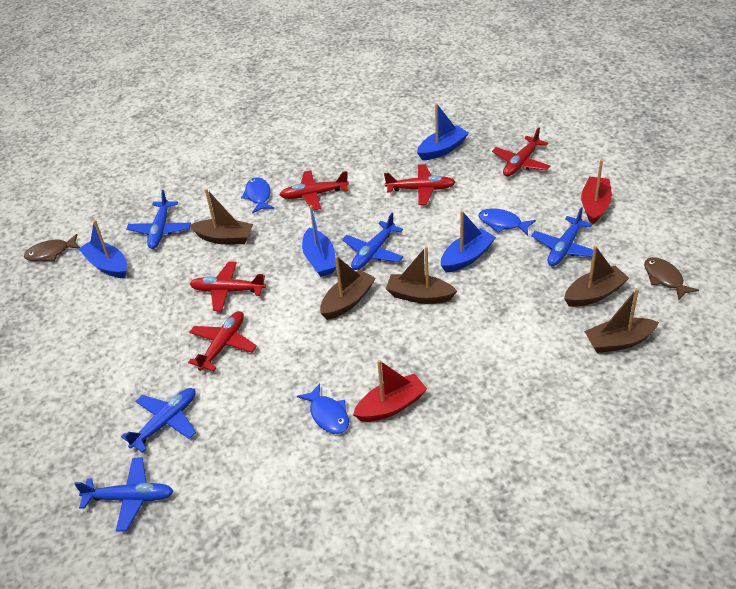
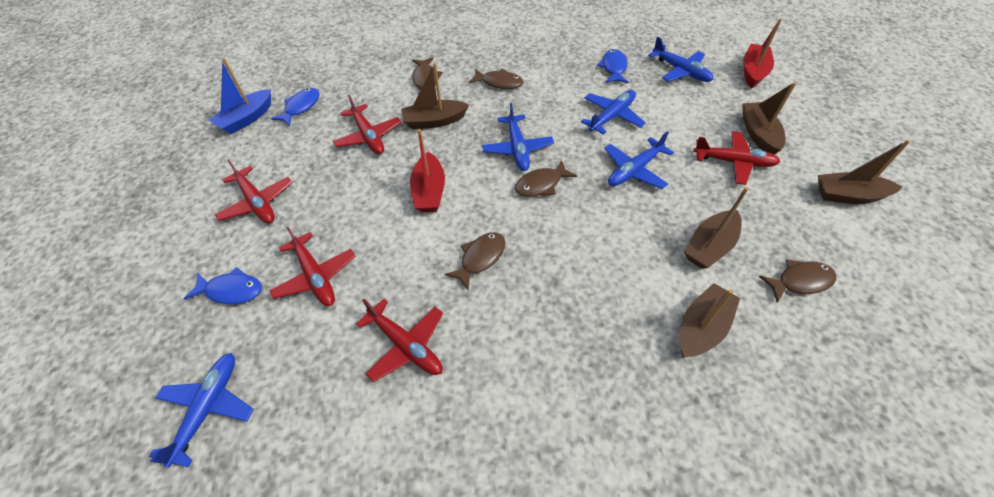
blue boat: [79,220,127,278] [302,205,336,277] [417,103,469,160] [441,210,496,272] = 4 -> [209,58,271,134] = 1
brown fish: [24,234,80,261] [644,257,699,300] = 2 -> [412,57,443,90] [445,232,506,290] [469,69,523,89] [515,160,577,197] [759,259,837,302] = 5

